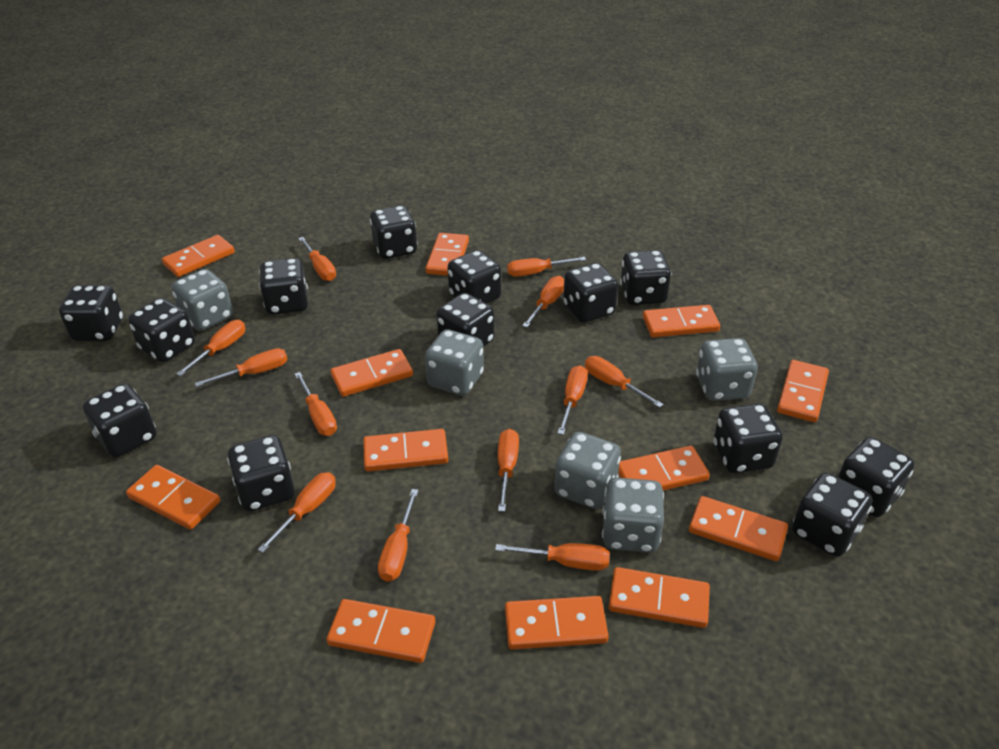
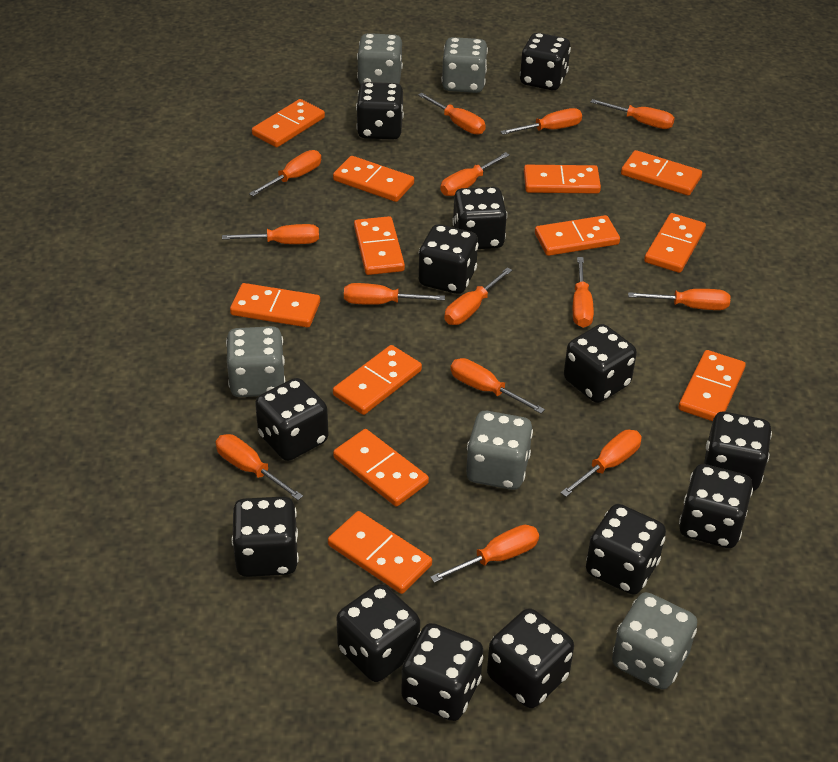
orange screwdriver: [176,320,245,376] [195,348,288,387] [257,472,336,553] [295,372,337,436] [298,237,336,281] [378,489,418,582] [495,543,610,571] [498,429,519,512] [507,257,586,277] [522,276,564,327] [557,365,588,435] [585,356,663,408] = 12 -> [216,434,303,500] [222,224,319,244] [249,150,321,196] [344,283,445,305] [418,93,486,135] [430,525,539,583] [440,152,510,196] [444,267,512,325] [451,358,545,414] [500,108,582,135] [560,430,642,497] [573,257,594,328] [590,99,675,129] [628,289,730,310] = 14

